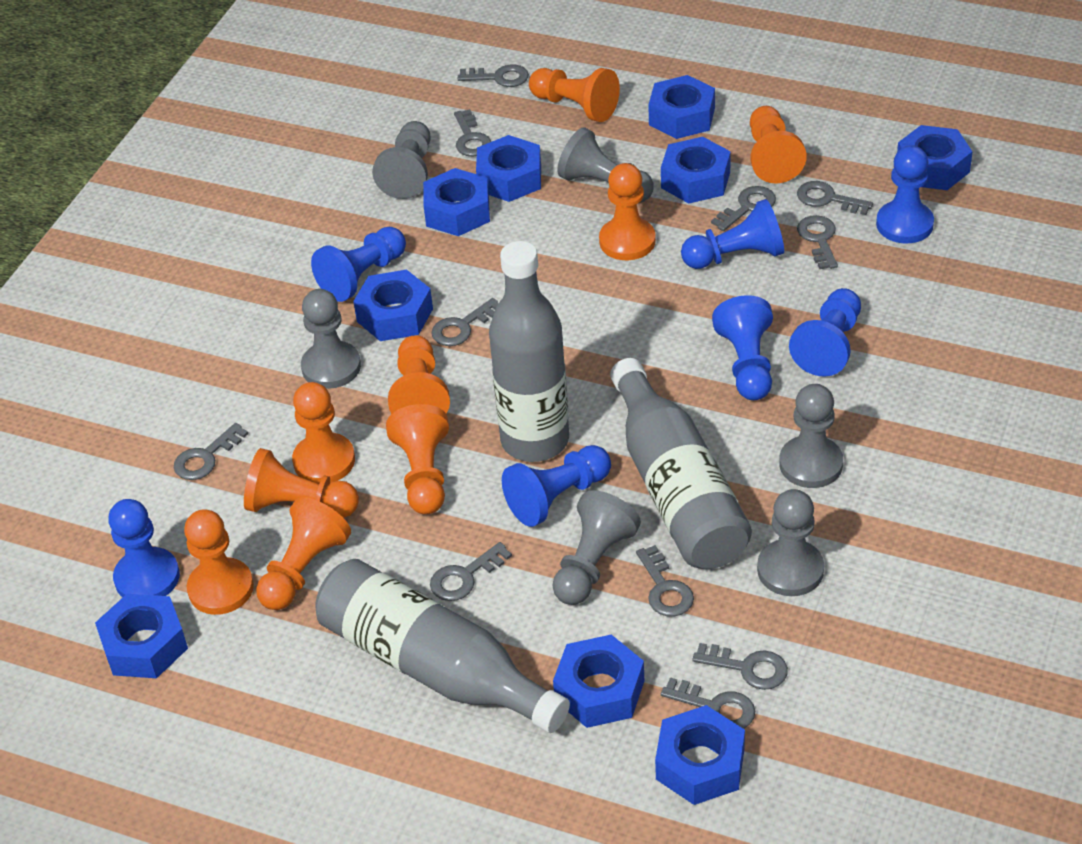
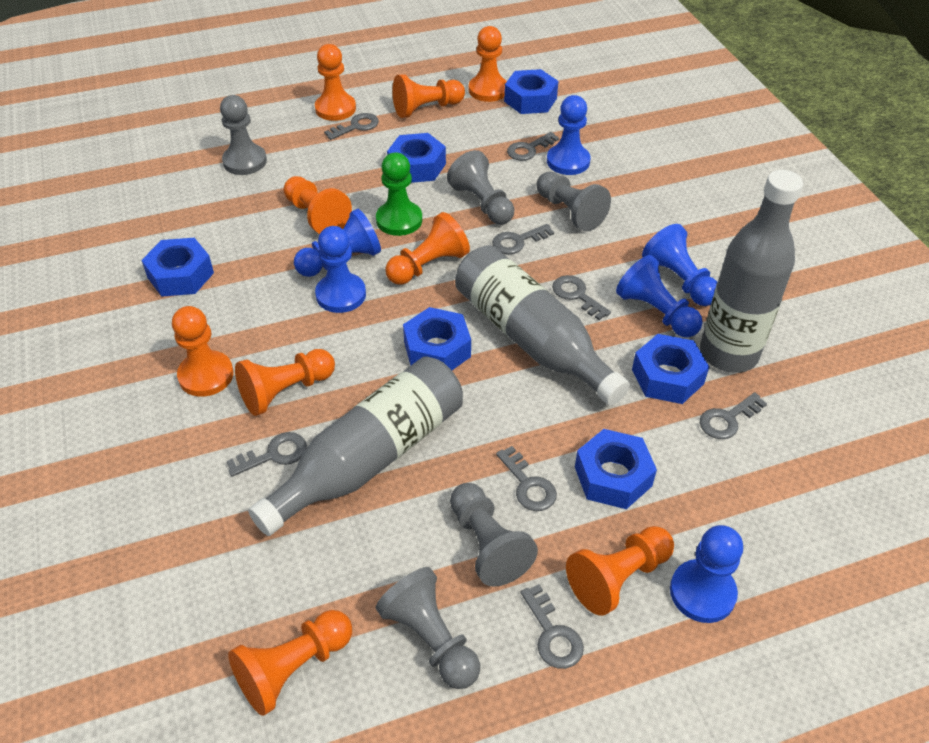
blue nut: [95,594,188,678] [353,269,433,341] [423,168,490,236] [476,135,541,202] [553,635,644,728] [648,75,715,139] [655,705,745,805] [661,137,731,204] [897,125,973,190] = 9 -> [141,238,214,297] [387,133,446,183] [403,307,471,370] [504,69,558,114] [575,429,657,509] [632,334,709,404] = 6
blue pawn: [108,499,180,598] [311,227,406,302] [502,445,611,527] [681,199,784,269] [712,295,773,400] [789,288,861,377] [876,145,934,244] = 7 -> [294,209,381,277] [315,226,366,313] [547,95,591,175] [616,255,703,337] [642,224,717,306] [670,525,743,623] = 6
green pawn: none = 0 -> [376,152,422,236] = 1
grey key: [174,423,248,480] [430,542,512,601] [431,298,499,346] [454,109,492,156] [458,64,529,87] [636,545,694,617] [661,677,755,729] [692,643,788,690] [711,186,776,231] [797,181,873,215] [797,215,838,269] = 11 -> [227,432,307,477] [324,113,379,140] [492,224,554,254] [496,446,557,511] [507,132,559,161] [521,584,584,669] [552,275,611,320] [700,392,767,439] = 8
grey pawn: [301,289,361,389] [372,121,431,199] [552,490,641,605] [557,127,653,203] [757,489,824,596] [779,384,843,488] = 6 -> [220,95,267,175] [376,567,480,689] [447,150,514,225] [450,483,538,587] [537,172,611,231] = 5

